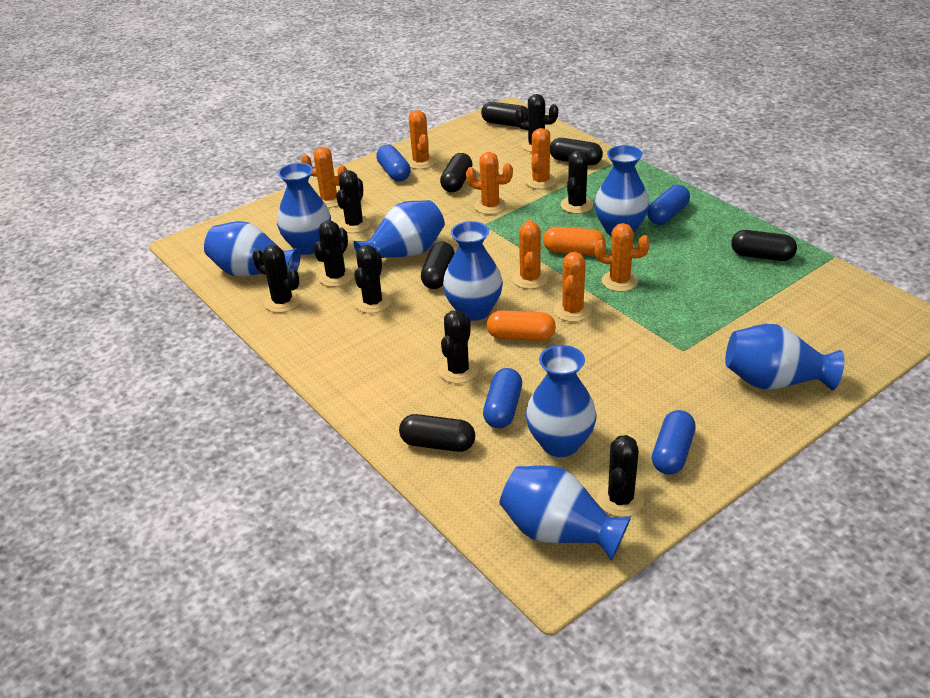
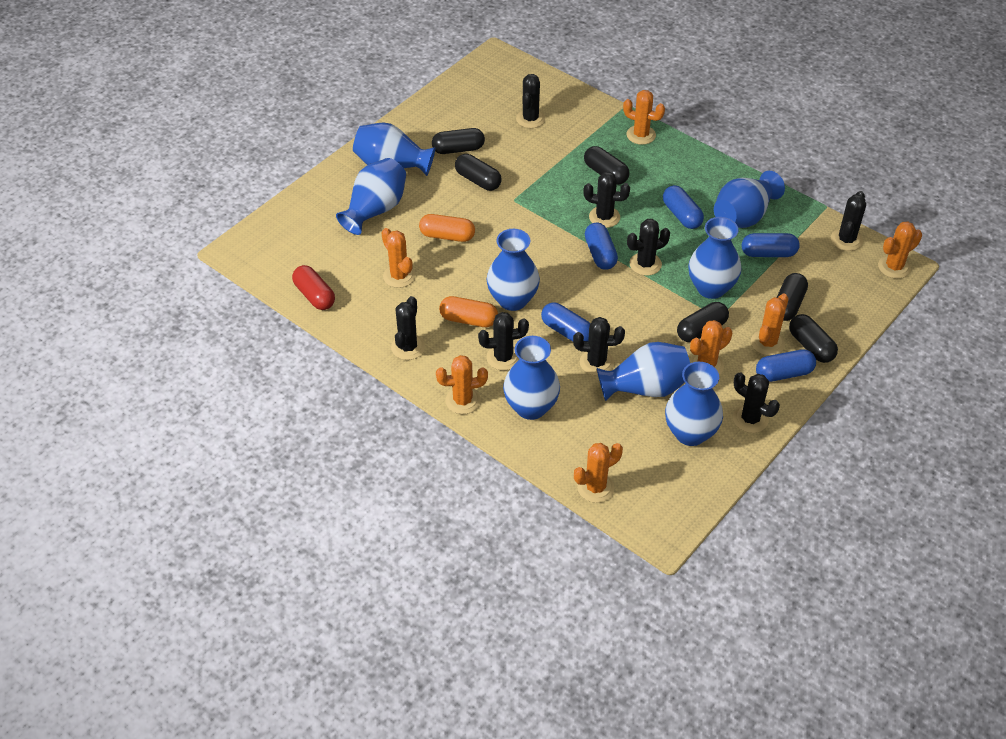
blue capsule: [376,145,411,182] [483,368,522,428] [647,185,690,225] [652,410,696,475] = 4 -> [541,302,591,341] [585,223,618,270] [663,185,704,229] [742,233,800,257] [756,349,816,382] = 5
red capsule: none = 0 -> [292,265,335,310] = 1

